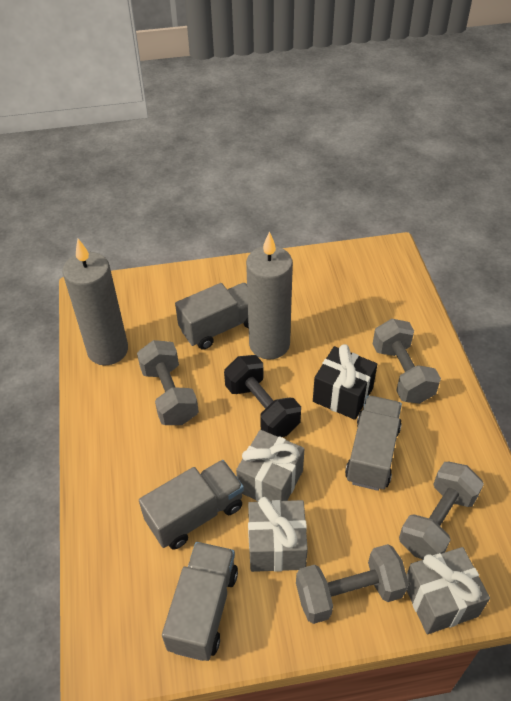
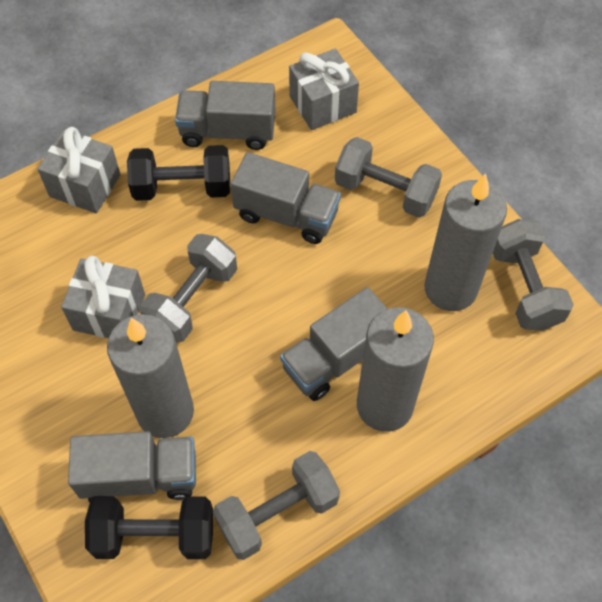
black dumbbell: [224,355,301,437] = 1 -> [85,496,213,559] [127,145,230,201] = 2
black gift: [313,344,377,420] = 1 -> none = 0
grey candle: [63,239,128,365] [246,231,293,359] = 2 -> [107,314,194,438] [357,307,434,432] [424,174,507,311] = 3

